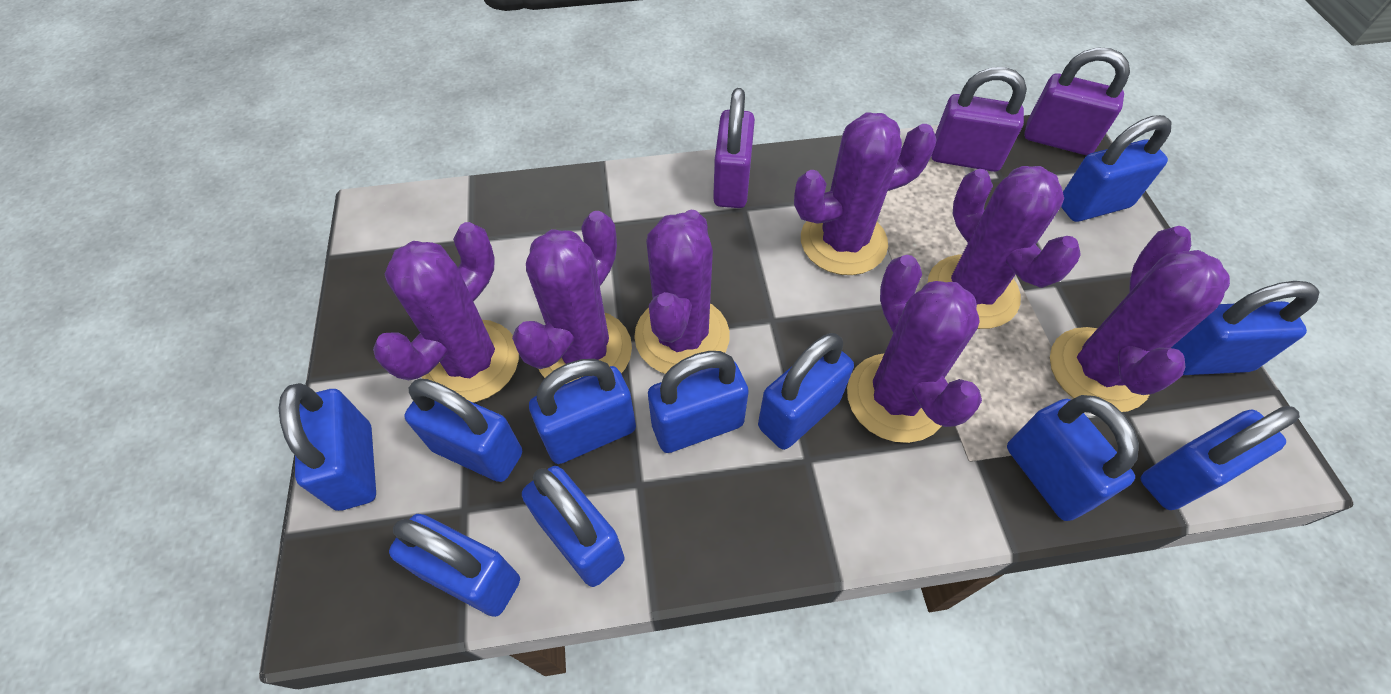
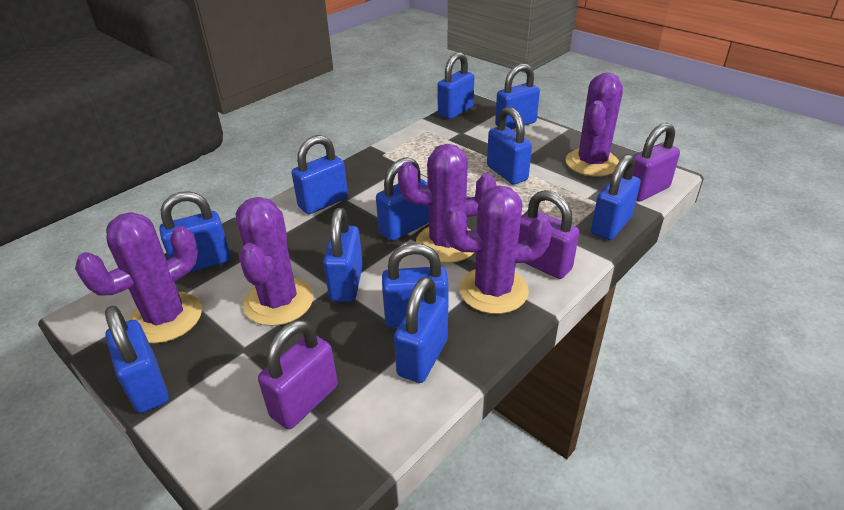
purple cactus: [373,222,519,403] [512,211,632,384] [634,210,730,374] [794,112,937,275] [847,255,982,443] [928,166,1081,329] [1050,226,1230,412] = 7 -> [75,212,202,343] [236,197,313,326] [398,144,497,263] [444,186,553,314] [565,73,623,177] = 5

